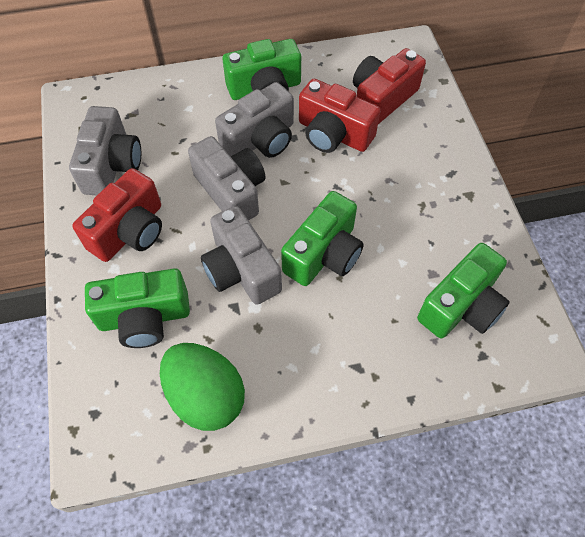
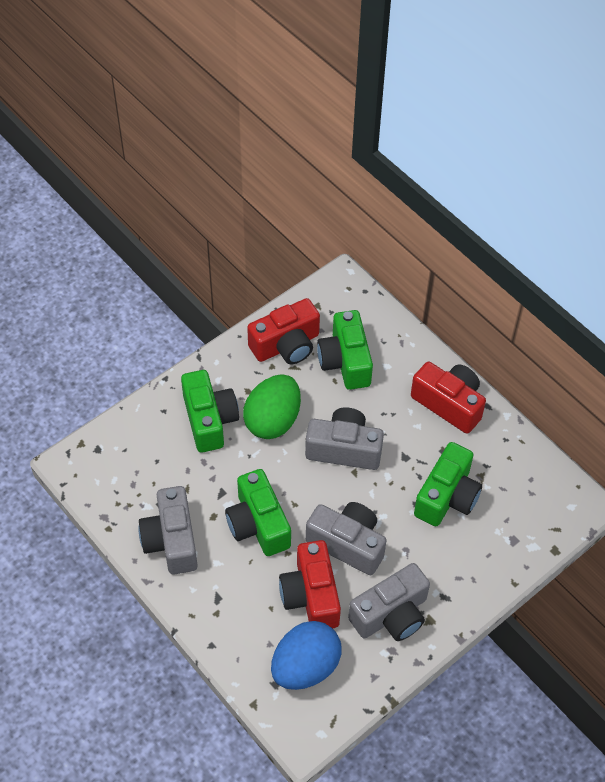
blue egg: none = 0 -> [271,621,342,690] = 1

